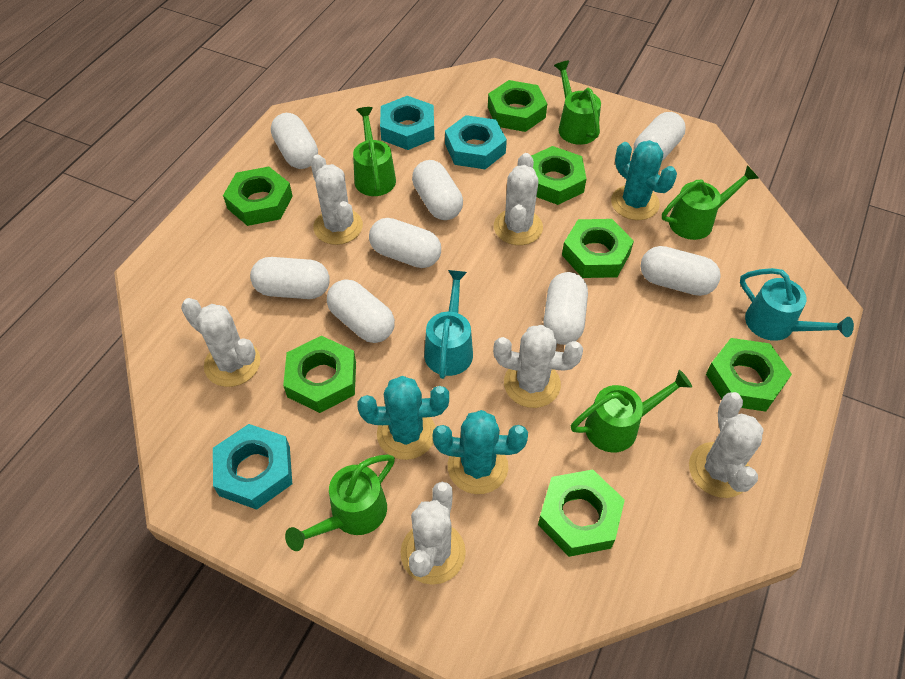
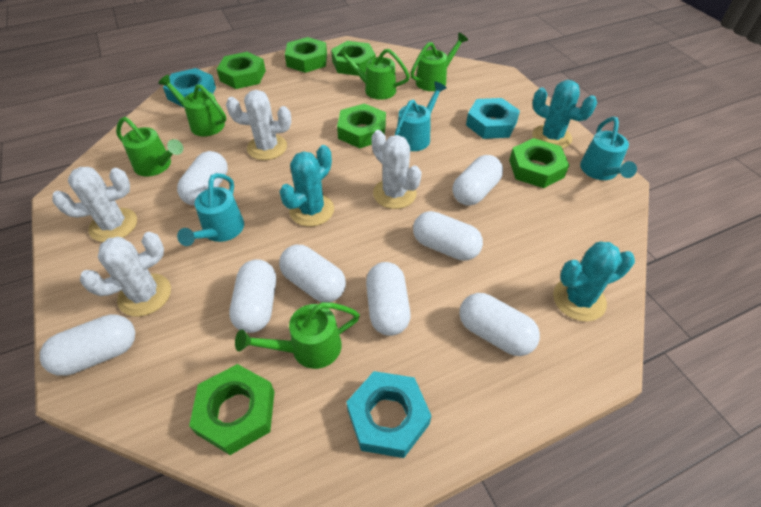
green nut: [223,167,293,226] [283,336,356,413] [488,80,547,132] [531,146,586,205] [538,469,625,557] [562,219,634,278] [706,338,792,412] = 7 -> [189,364,275,455] [217,52,266,89] [285,37,327,73] [331,41,376,76] [337,103,386,148] [509,138,569,188] = 6
turquoise watering can: [424,270,473,379] [740,268,854,341] = 2 -> [177,173,244,246] [394,82,447,151] [580,117,637,180] = 3
white cactus: [181,298,260,387] [311,155,363,245] [401,482,466,585] [493,325,583,408] [494,153,543,245] [689,392,764,498] = 6 -> [52,167,137,242] [80,232,171,317] [226,90,291,160] [371,130,422,209] = 4

